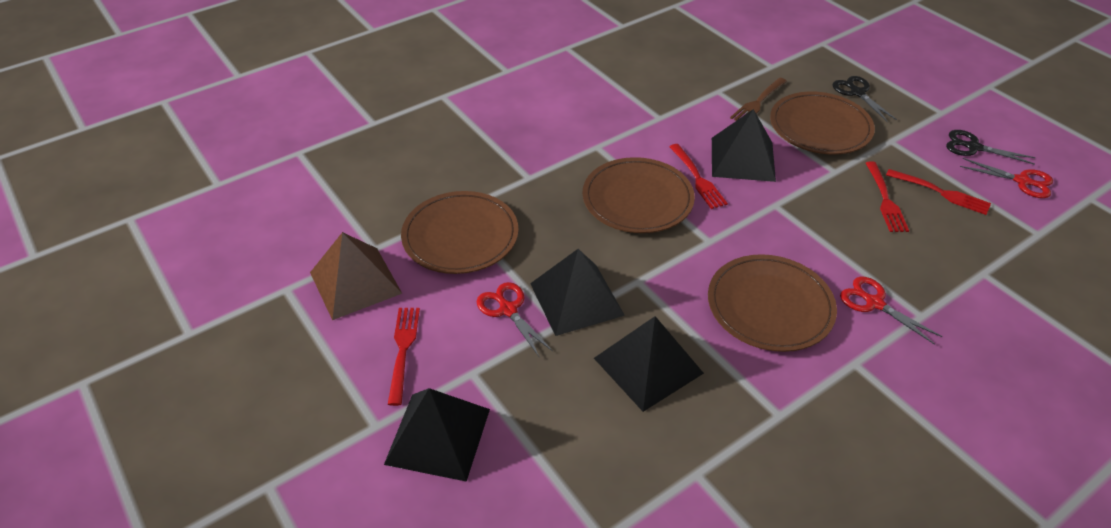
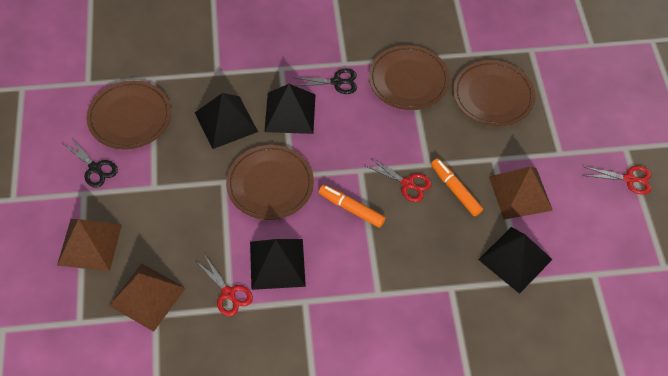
brown fork: [730,78,787,121] = 1 -> none = 0
brown pyramid: [310,232,402,320] = 1 -> [57,219,122,271] [109,264,186,332] [489,166,553,220] = 3
orange marker: none = 0 -> [319,184,385,228] [431,158,483,216] = 2
red fork: [388,308,420,406] [669,144,728,209] [866,161,909,232] [886,169,991,215] = 4 -> none = 0

